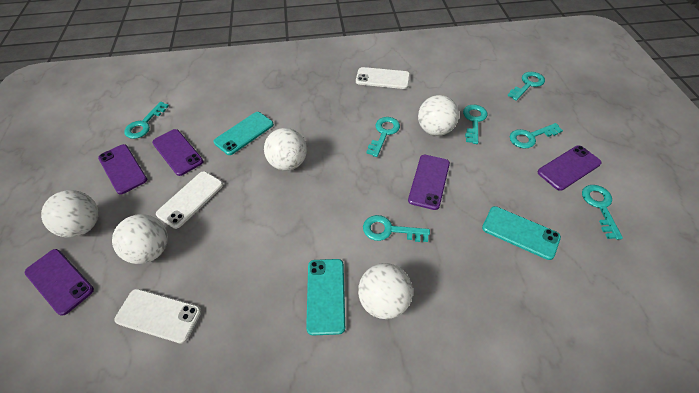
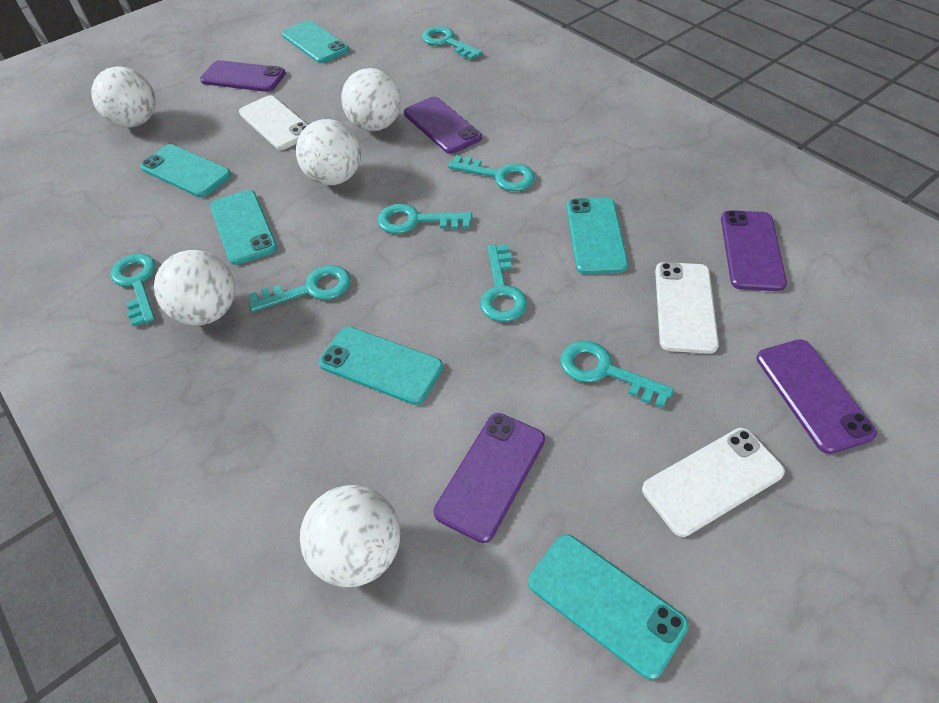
turquoise phone: [214,112,274,155] [306,259,345,336] [482,206,561,260] = 3 -> [140,144,231,197] [210,190,277,265] [282,20,349,63] [319,327,443,405] [528,534,689,680] [566,197,628,274] = 6

